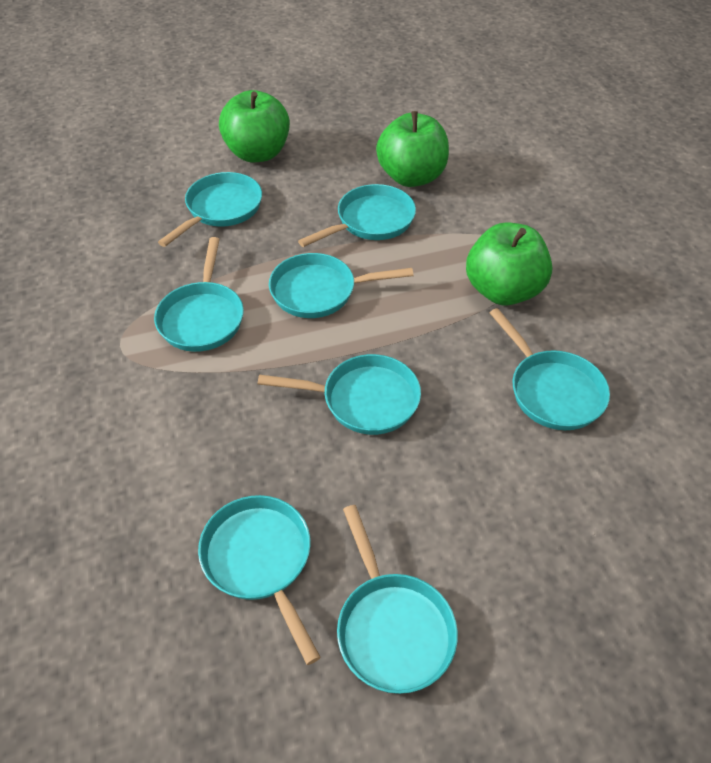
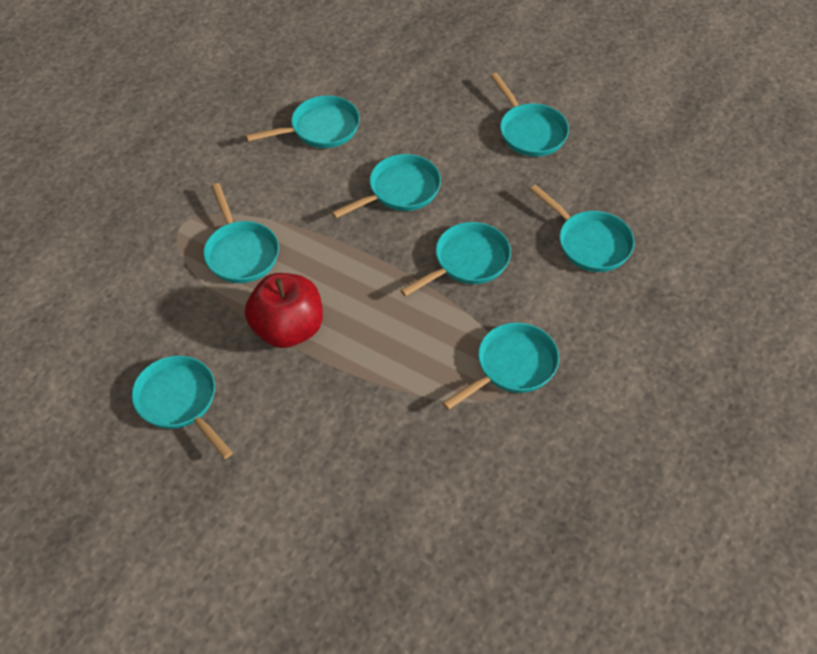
green apple: [219,90,290,162] [376,111,449,187] [466,222,552,306] = 3 -> none = 0
red apple: none = 0 -> [245,273,323,348] = 1

